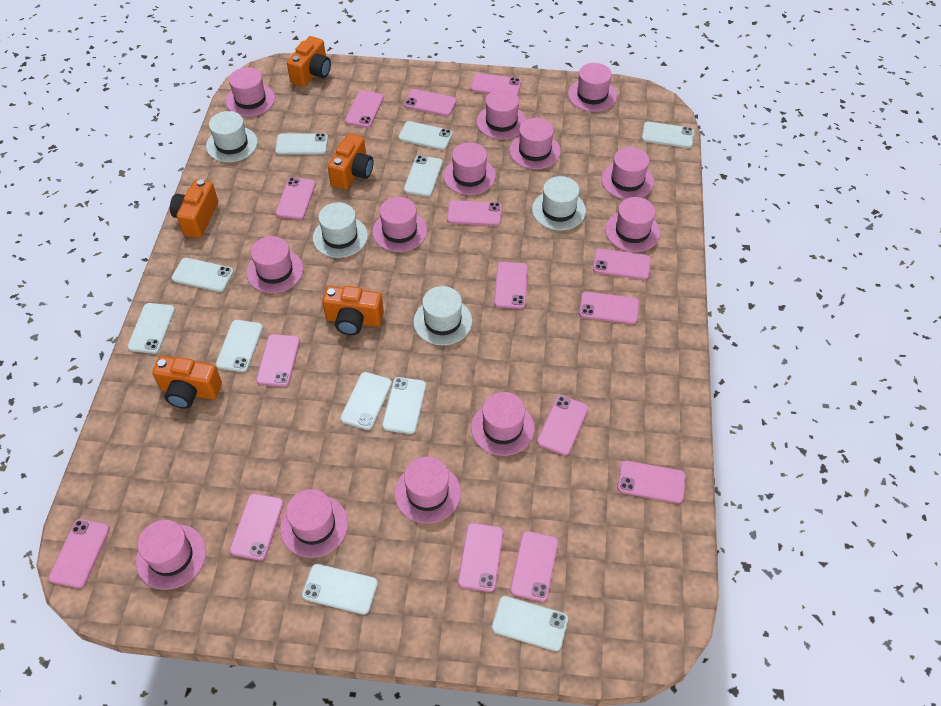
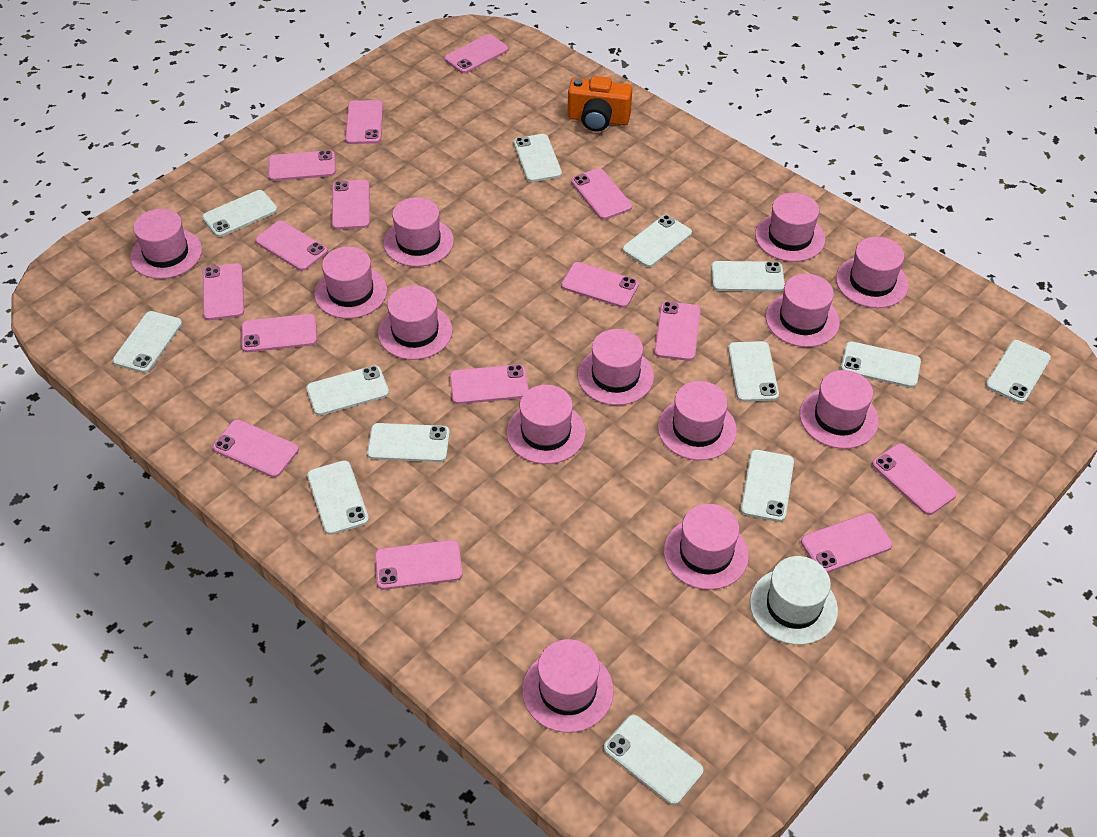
orange camera: [152,356,222,409] [170,179,218,238] [287,36,331,87] [322,286,384,335] [328,133,374,190] = 5 -> [568,76,632,132] = 1
white hat: [206,111,258,162] [313,202,368,258] [413,286,472,345] [532,176,586,230] = 4 -> [750,556,838,645] = 1
white phone: [127,303,175,354] [171,258,234,292] [216,320,263,372] [275,133,328,155] [302,564,378,615] [340,372,392,430] [382,377,426,434] [398,121,453,150] [404,155,443,197] [492,596,568,651] [642,122,694,148] = 11 -> [113,311,182,373] [202,190,277,237] [306,365,389,416] [307,460,369,535] [367,423,450,462] [514,134,562,182] [604,715,703,805] [623,215,692,267] [711,261,785,292] [728,341,779,402] [741,450,794,522] [841,341,921,388] [986,340,1051,403] = 13

